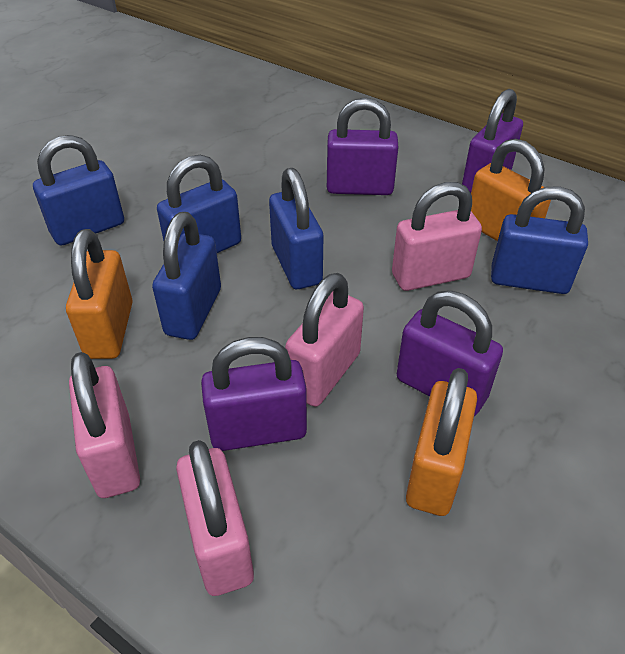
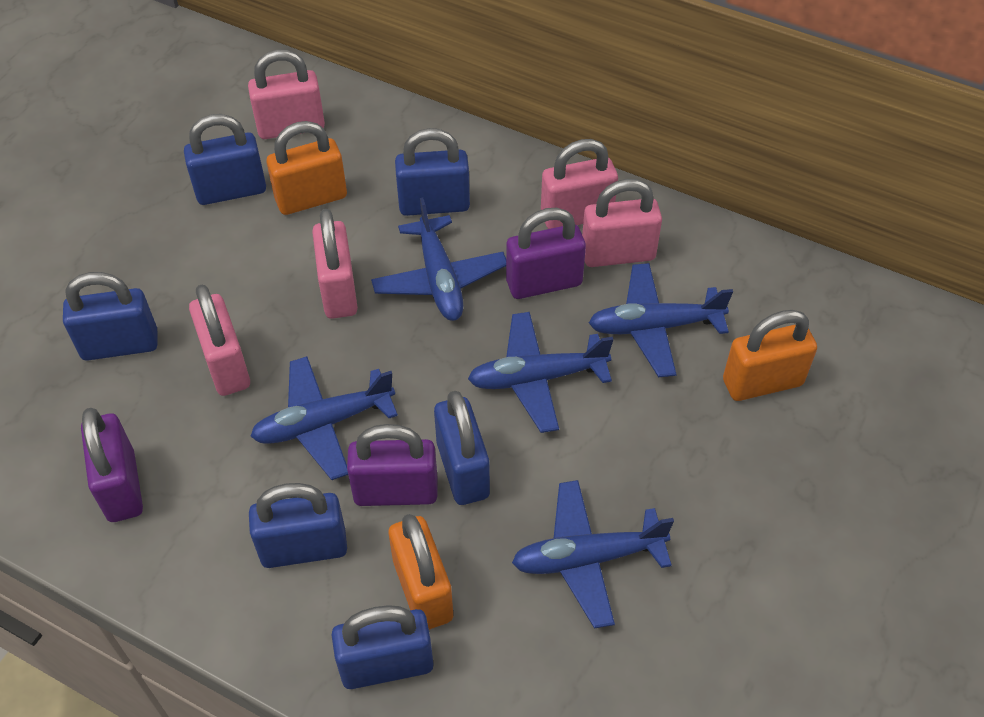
blue padlock: [33,135,124,245] [152,212,221,340] [157,155,241,253] [269,168,323,289] [491,186,588,294] = 5 -> [63,272,158,361] [184,114,266,205] [249,483,347,568] [332,605,433,689] [395,128,470,216] [434,391,490,505] = 6
blue plane: none = 0 -> [250,356,398,480] [371,198,506,321] [468,312,614,433] [512,480,674,629] [589,263,733,377] = 5
pink padlock: [69,352,140,498] [176,440,254,596] [285,273,364,407] [392,182,482,291] = 4 -> [189,285,250,396] [248,50,325,139] [312,209,358,319] [541,139,618,229] [582,179,662,267] = 5
purple padlock: [201,337,307,451] [327,98,398,195] [397,291,503,416] [462,89,523,193] = 4 -> [81,408,143,522] [347,424,438,506] [506,208,586,299] = 3

